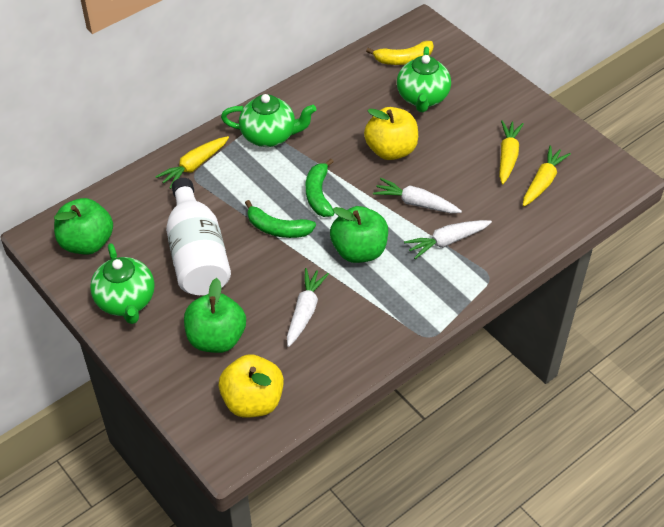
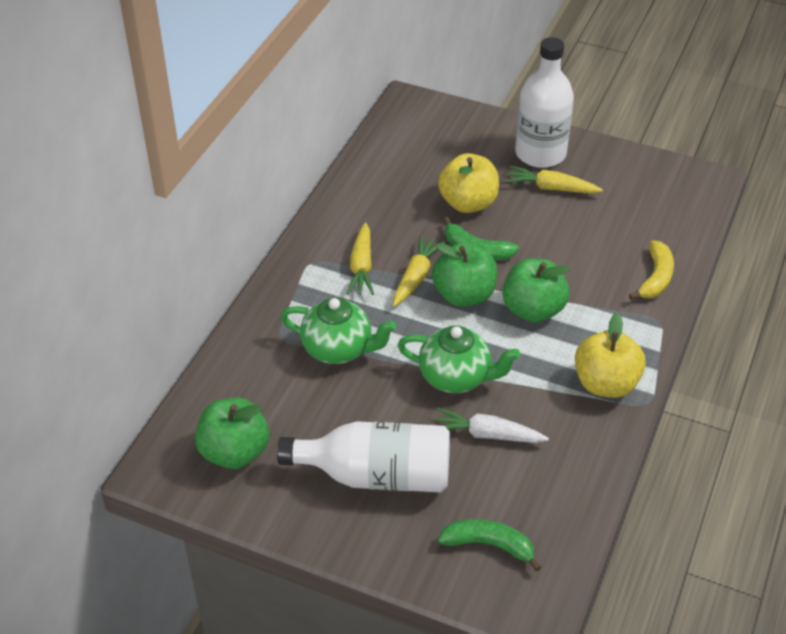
green teapot: [90,243,155,324] [221,94,316,147] [397,47,451,112] = 3 -> [280,298,396,364] [398,325,520,393] = 2
white bottle: [166,178,231,295] = 1 -> [277,421,450,493] [515,37,574,168] = 2
white carrot: [287,268,329,347] [373,178,462,213] [404,220,492,259] = 3 -> [434,408,549,443] = 1

